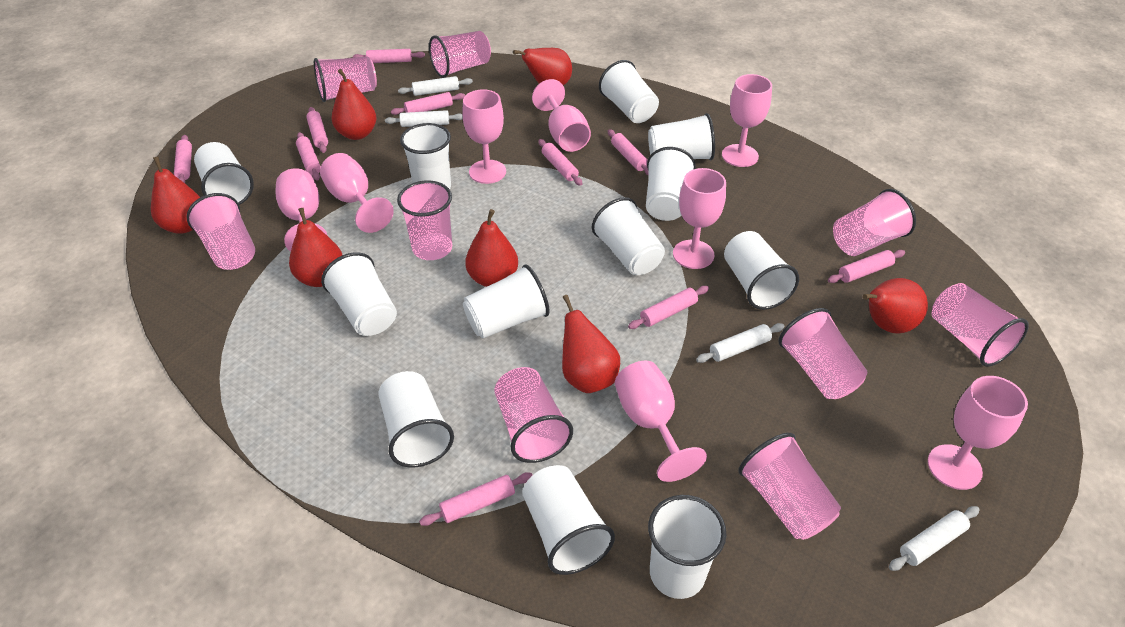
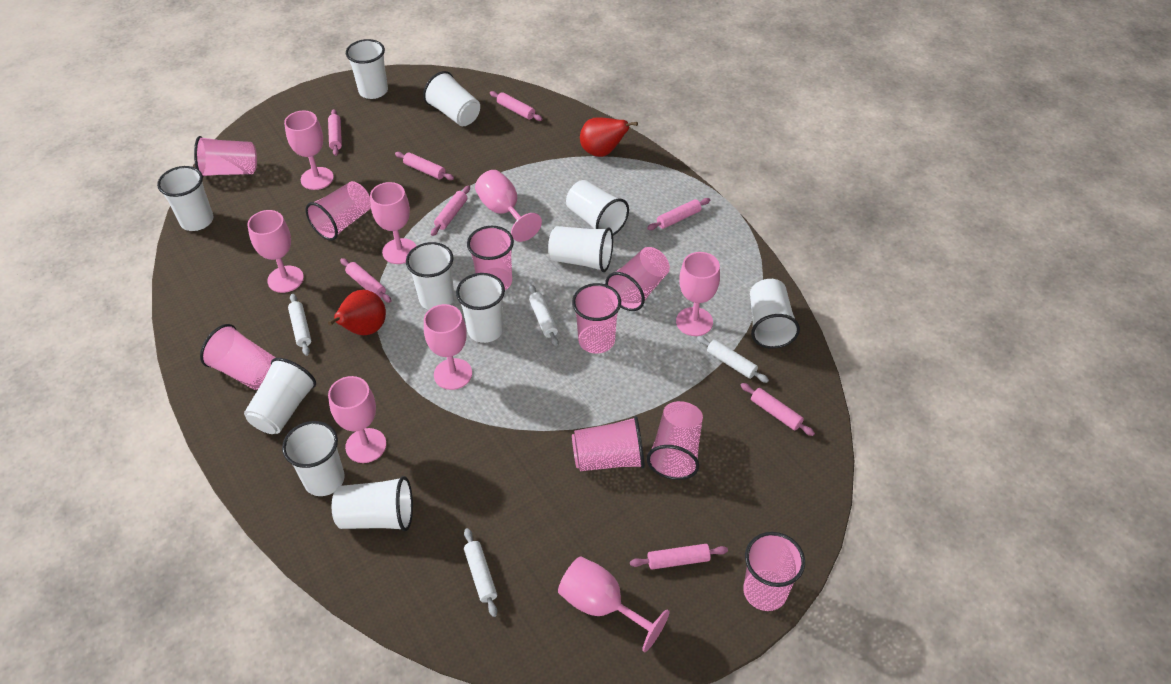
pink rolling pin: [174,135,192,183] [296,132,321,180] [306,107,328,153] [353,49,425,63] [391,92,465,115] [419,472,533,526] [538,139,583,186] [608,129,649,175] [628,286,709,329] [828,250,905,283] = 10 -> [328,109,342,156] [340,258,391,303] [395,152,454,180] [431,185,470,236] [490,91,543,121] [630,544,728,570] [647,198,710,230] [740,383,815,436] = 8
red pear: [151,156,200,234] [289,208,342,287] [332,69,376,140] [465,209,518,287] [513,48,572,85] [562,295,620,393] [863,278,928,334] = 7 -> [328,290,386,335] [580,117,638,157] = 2
white cup: [194,142,254,205] [321,252,397,336] [378,371,454,467] [400,123,451,189] [463,264,550,339] [522,465,615,575] [592,197,665,275] [599,60,659,123] [646,147,696,221] [648,113,715,160] [648,495,727,599] [724,231,799,310] = 12 -> [157,166,214,231] [244,358,316,434] [282,421,345,496] [332,476,413,531] [346,39,388,99] [406,242,455,310] [423,71,480,126] [456,273,505,343] [548,226,613,272] [566,180,629,236] [750,279,800,349] = 11

